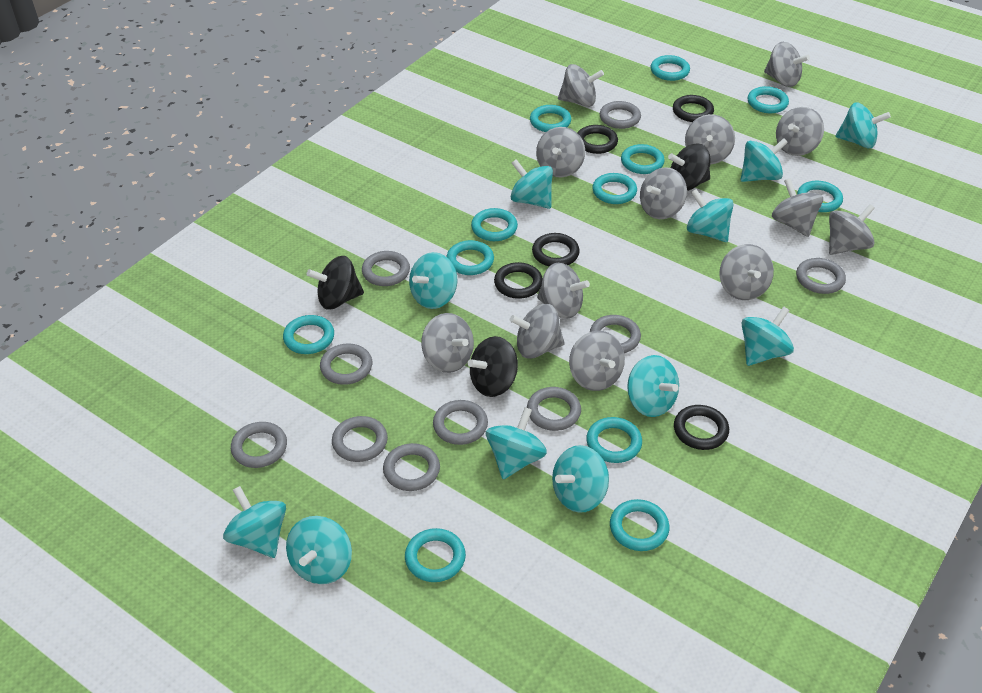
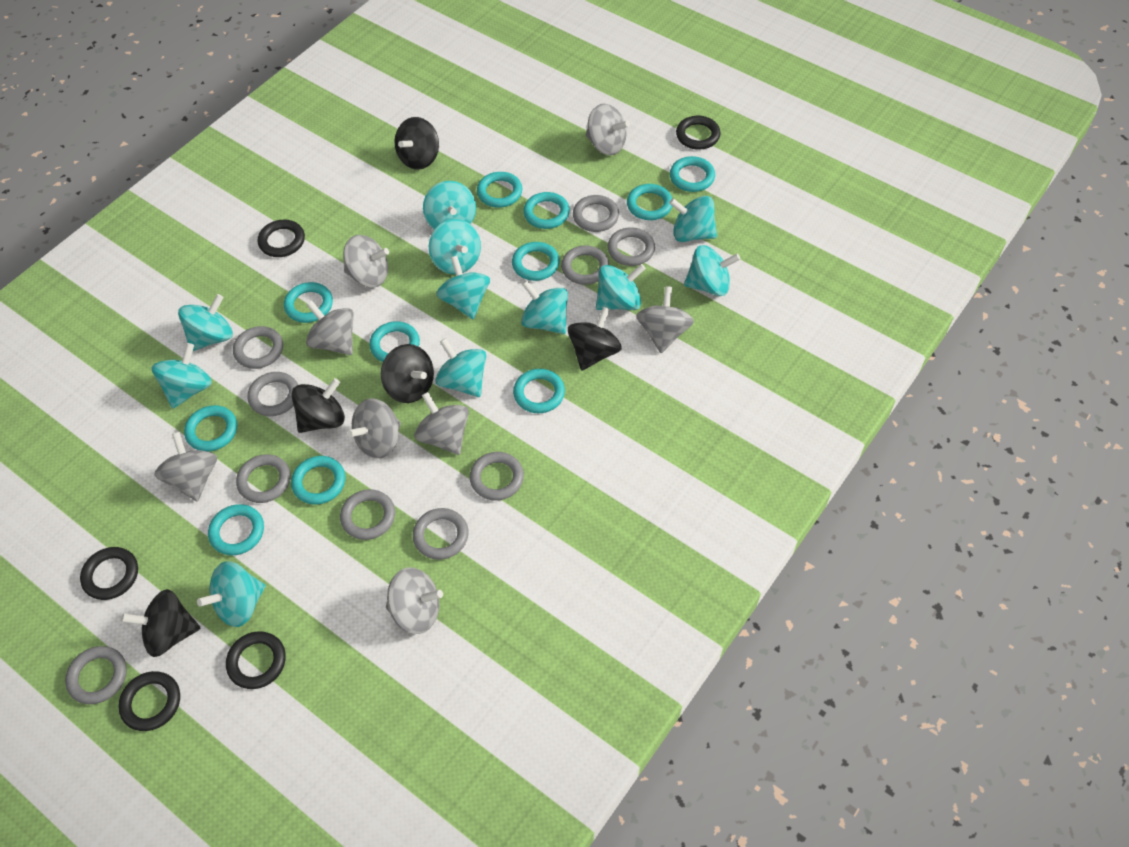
black spinning top: [307,256,364,309] [468,336,518,397] [668,143,711,191] = 3 -> [121,589,201,657] [292,378,345,433] [381,344,434,403] [395,117,439,170] [568,307,622,371] = 5
grey spinning top: [421,313,474,373] [510,304,565,359] [536,127,585,177] [537,263,590,318] [558,64,604,107] [569,331,625,391] [640,167,687,219] [685,114,735,164] [719,244,774,300] [764,42,810,87] [772,178,823,237] [776,107,824,156] [829,204,875,255] = 13 -> [154,432,217,502] [306,300,354,355] [343,235,389,288] [347,398,401,459] [386,567,443,634] [414,392,469,455] [586,104,630,155] [636,286,694,353] = 8
turquoise ring: [283,315,334,354] [405,528,466,582] [447,240,494,275] [471,208,518,241] [530,105,571,132] [586,417,642,463] [592,173,637,204] [610,499,669,551] [621,144,665,174] [651,55,690,81] [748,86,789,113] [797,181,843,212] = 12 -> [184,405,237,451] [208,504,264,555] [284,282,333,323] [291,456,345,505] [369,321,420,362] [477,172,522,208] [512,242,560,281] [513,369,565,413] [523,192,570,229] [627,184,672,220] [670,156,715,192] = 11

